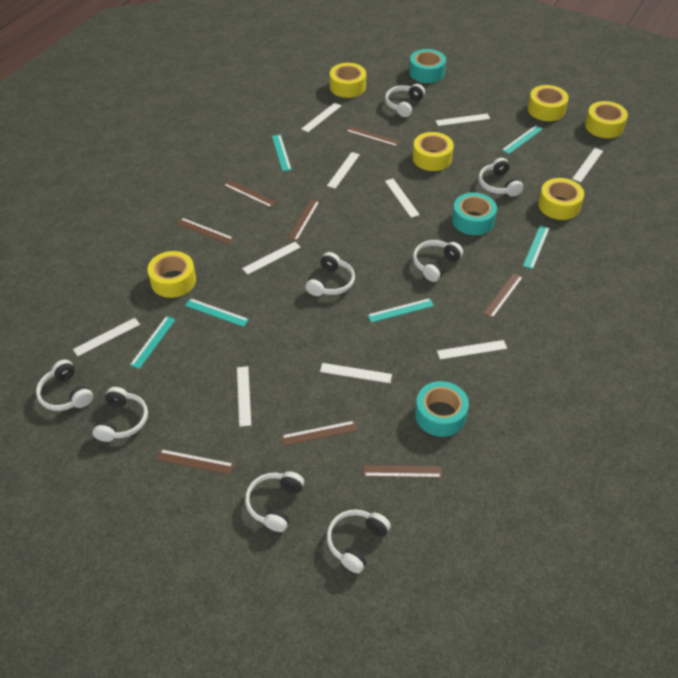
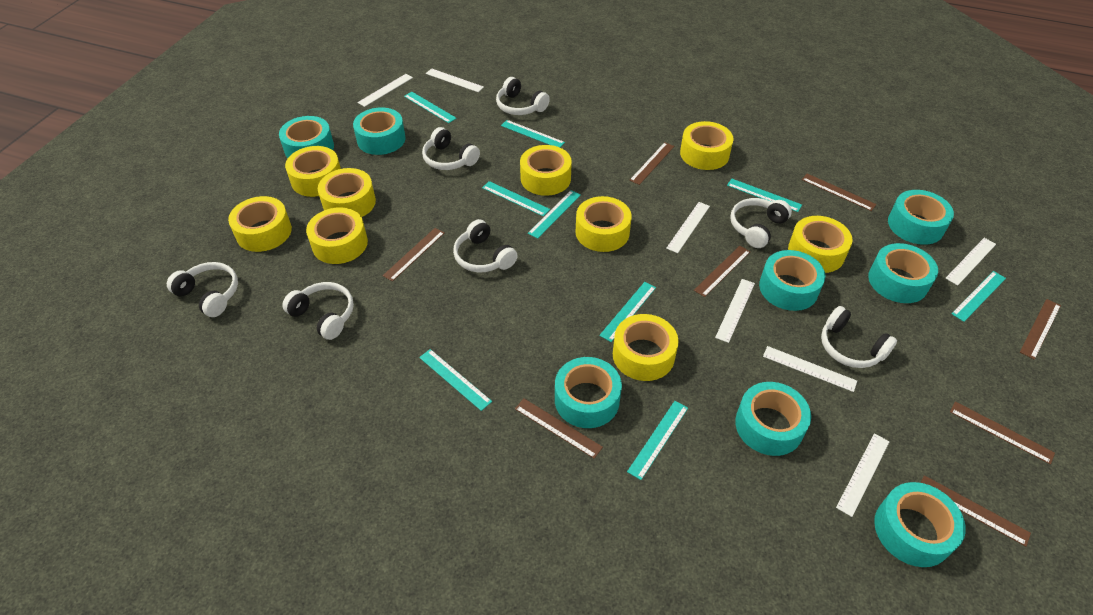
turquoise ruler: [130,316,176,369] [185,298,249,327] [272,135,292,171] [368,298,434,323] [502,125,543,154] [523,225,550,269] = 6 -> [404,92,457,123] [419,349,492,411] [482,181,550,216] [501,120,565,147] [528,190,581,239] [599,282,656,342] [627,401,688,480] [727,179,802,212] [951,271,1006,322] = 9
turquoise tape: [409,49,446,83] [415,381,469,437] [452,192,497,235] = 3 -> [279,116,334,158] [353,108,406,155] [555,357,622,428] [735,382,811,456] [759,250,825,311] [868,243,938,303] [874,482,966,567] [888,190,954,245] = 8
white headphones: [36,360,93,411] [93,387,148,442] [245,471,304,532] [306,252,355,296] [327,509,391,573] [385,84,425,117] [413,240,463,282] [478,158,523,197] = 8 -> [167,262,238,317] [282,282,354,340] [422,127,480,170] [453,219,518,272] [496,77,550,115] [730,198,792,248] [821,306,897,368] = 7
white ruler: [73,318,140,356] [237,366,251,427] [242,242,301,274] [301,103,341,132] [320,363,392,383] [327,152,360,189] [385,179,420,218] [436,113,490,126] [437,340,507,359] [572,148,603,182] = 10 -> [357,74,413,107] [426,68,484,92] [666,202,710,253] [715,279,755,343] [763,346,857,392] [836,433,890,517] [945,238,996,285] = 7
yellow tape: [148,251,196,298] [330,63,366,98] [413,132,454,171] [528,85,569,121] [538,178,584,220] [585,101,628,138] = 6 -> [228,196,292,252] [285,146,341,197] [306,207,368,264] [318,168,376,217] [520,145,572,196] [576,196,632,252] [613,314,679,381] [680,121,734,170] [788,216,853,273] = 9

